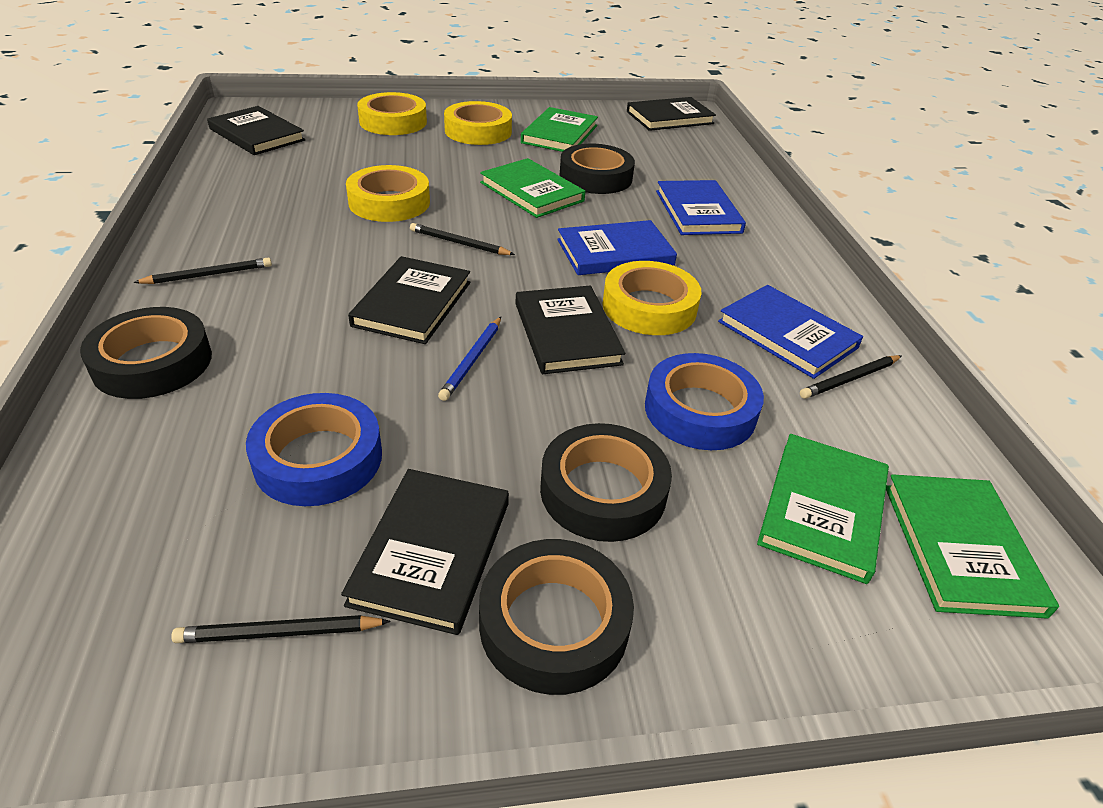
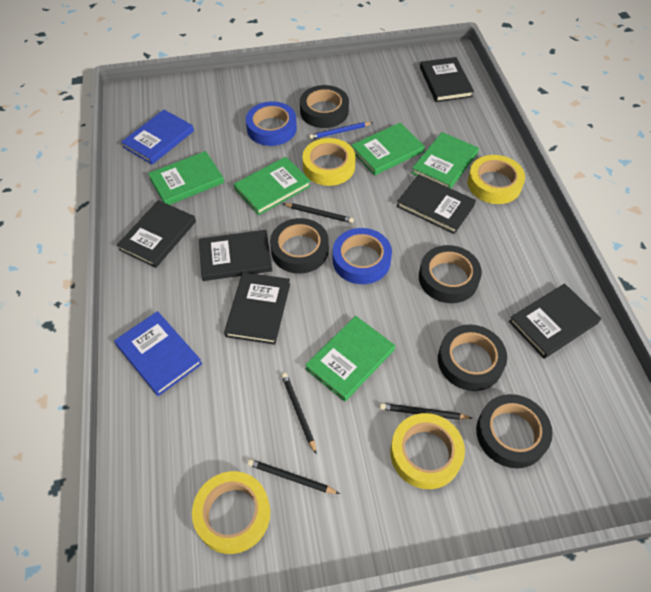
black book: [207,106,305,155] [341,469,509,635] [348,256,470,344] [515,286,625,374] [627,97,716,131] = 5 -> [117,200,196,268] [199,230,273,281] [224,272,290,345] [397,174,476,234] [420,57,474,102] [509,283,601,359] = 6
black tape: [80,307,212,399] [479,539,634,695] [540,423,672,542] [560,144,635,194] = 4 -> [270,218,329,274] [300,85,349,128] [419,245,482,303] [438,324,507,391] [476,394,553,468] = 5
blue book: [557,220,677,275] [656,180,746,235] [718,285,863,379] = 3 -> [114,311,202,396] [121,110,194,165] = 2
green book: [480,158,585,218] [521,107,598,152] [757,434,889,584] [886,474,1059,619] = 4 -> [148,151,224,205] [234,157,311,215] [305,316,395,402] [351,123,425,176] [412,132,479,188] = 5

